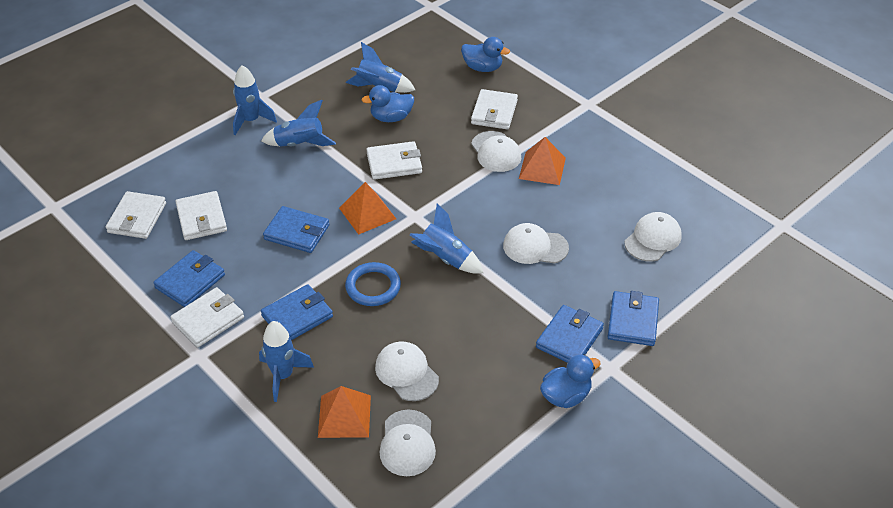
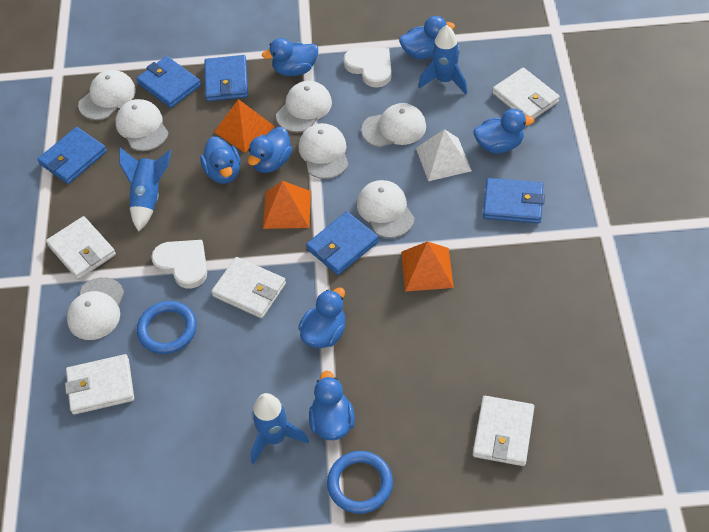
blue duck: [362,85,414,122] [461,37,510,72] [540,355,601,408] = 3 -> [200,136,241,184] [248,127,293,173] [262,38,318,76] [298,287,346,348] [309,371,355,440] [399,16,455,59] [474,109,534,154] = 7
blue ring: [345,262,401,306] = 1 -> [137,301,197,354] [327,451,393,514] = 2
blue rocket: [233,65,277,135] [259,321,314,402] [261,100,336,147] [346,42,415,93] [410,204,483,274] = 5 -> [119,148,171,232] [251,393,309,464] [418,25,467,94] = 3
white cap: [375,342,439,401] [379,409,436,476] [471,131,521,172] [503,223,569,264] [625,212,682,262] = 5 -> [67,277,124,340] [78,70,136,120] [115,99,168,151] [276,81,332,132] [299,123,349,179] [357,180,415,238] [361,103,426,147] = 7
white heart: none = 0 -> [151,240,207,289] [343,47,392,87] = 2
white pyramid: none = 0 -> [416,129,472,181] = 1

